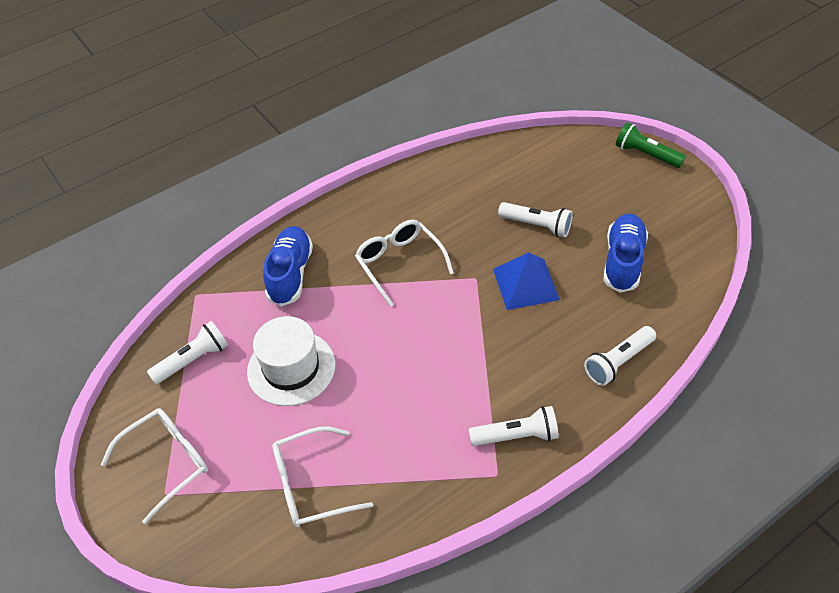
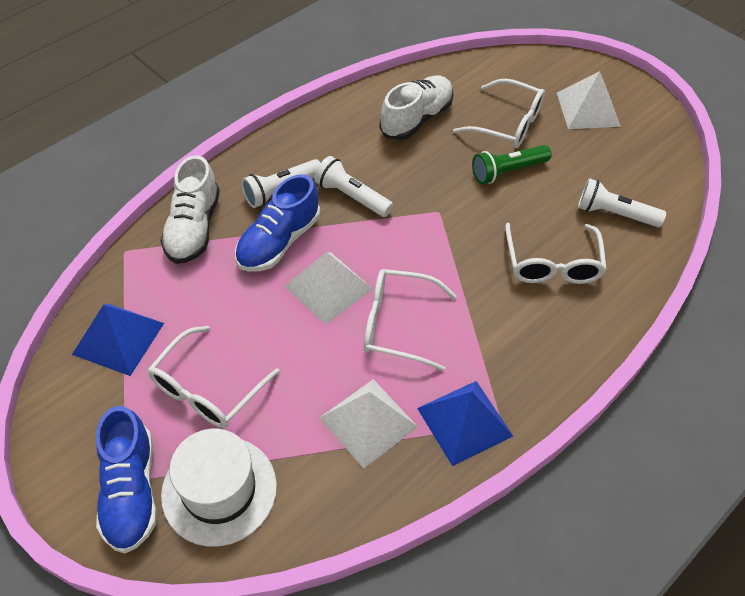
blue pyramid: [493,252,560,310] = 1 -> [72,303,164,376] [417,381,513,466] = 2
white flashlight: [147,321,228,384] [469,406,559,446] [498,202,573,237] [584,326,656,386] = 4 -> [241,159,321,208] [314,156,393,217] [578,178,666,227] = 3
white glasses: [101,408,208,524] [272,426,373,528] [355,219,454,307] = 3 -> [148,326,280,428] [364,269,457,371] [453,79,545,148] [505,223,607,284] = 4
white pyramid: none = 0 -> [284,252,372,325] [320,379,418,469] [557,71,621,129] = 3
white shoe: none = 0 -> [160,155,220,264] [379,76,454,140] = 2

